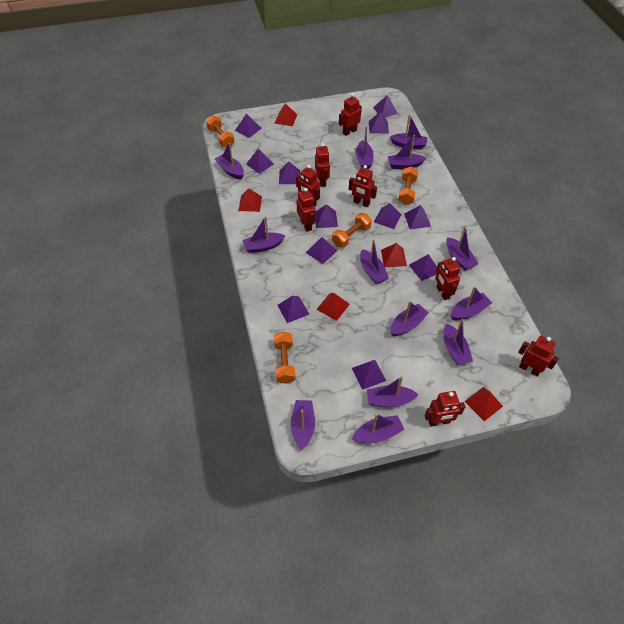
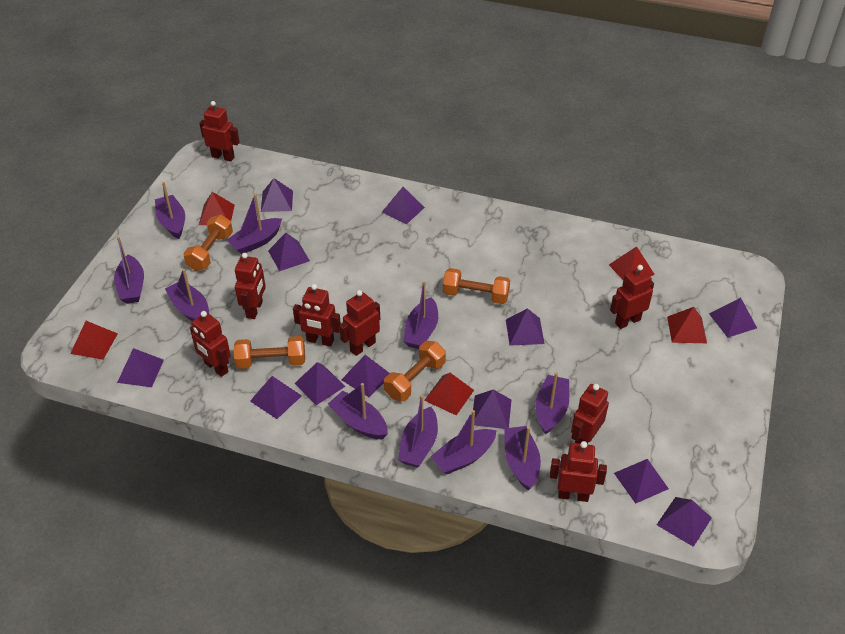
purple boat: [215,143,244,180] [242,216,285,253] [291,400,315,449] [352,414,404,443] [356,126,373,169] [360,239,389,284] [367,376,419,407] [388,135,426,169] [390,114,427,149] [390,301,429,336] [443,319,473,365] [446,226,478,271] [451,286,492,320] = 13 -> [114,237,144,304] [155,182,185,239] [165,269,209,321] [227,194,282,255] [328,383,388,439] [398,395,438,468] [403,281,438,349] [431,410,497,474] [504,426,541,490] [535,372,569,434] = 10

